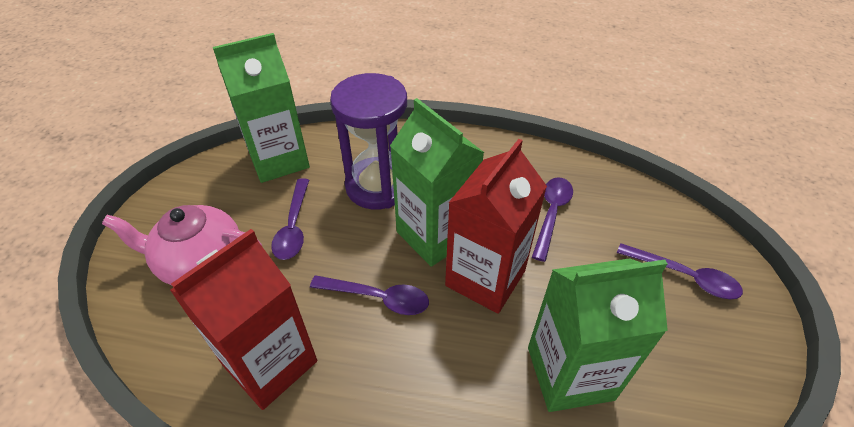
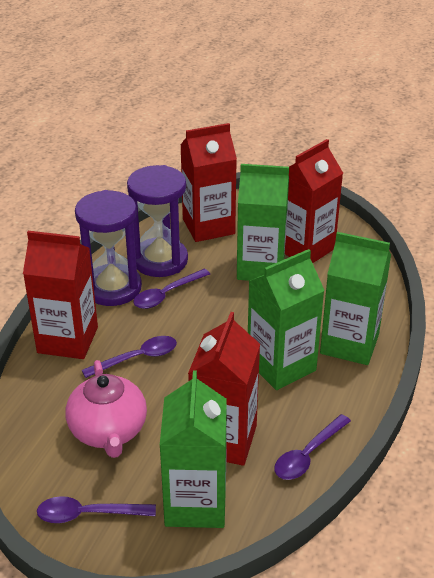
green carton: [213,33,310,183] [390,98,484,267] [528,258,668,412] = 3 -> [160,370,227,528] [237,164,289,281] [248,249,325,390] [320,232,391,365] = 4
purple hourglass: [330,73,407,210] = 1 -> [75,190,142,306] [127,165,188,277] = 2
red carton: [170,229,317,410] [445,139,547,314] = 2 -> [23,231,98,359] [180,123,237,242] [188,312,260,466] [285,139,343,263] = 4

